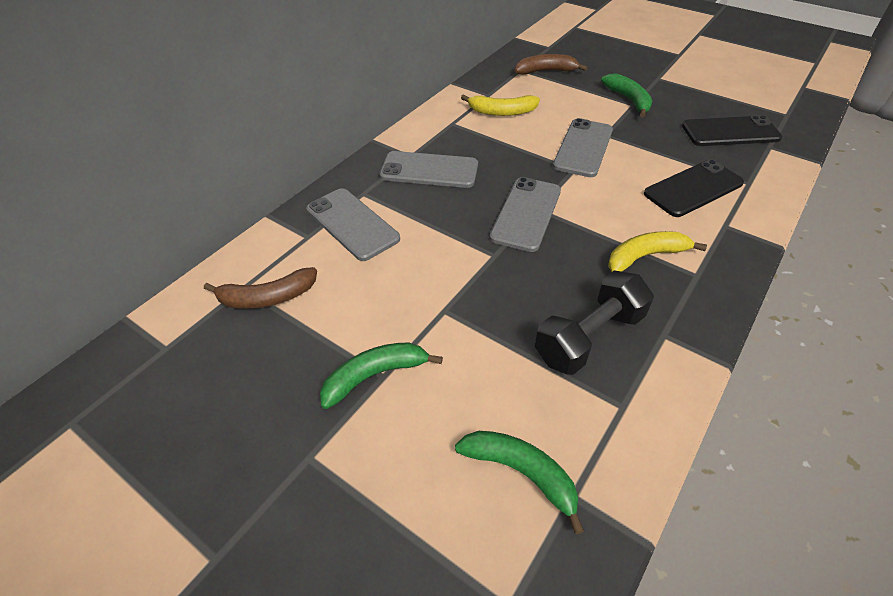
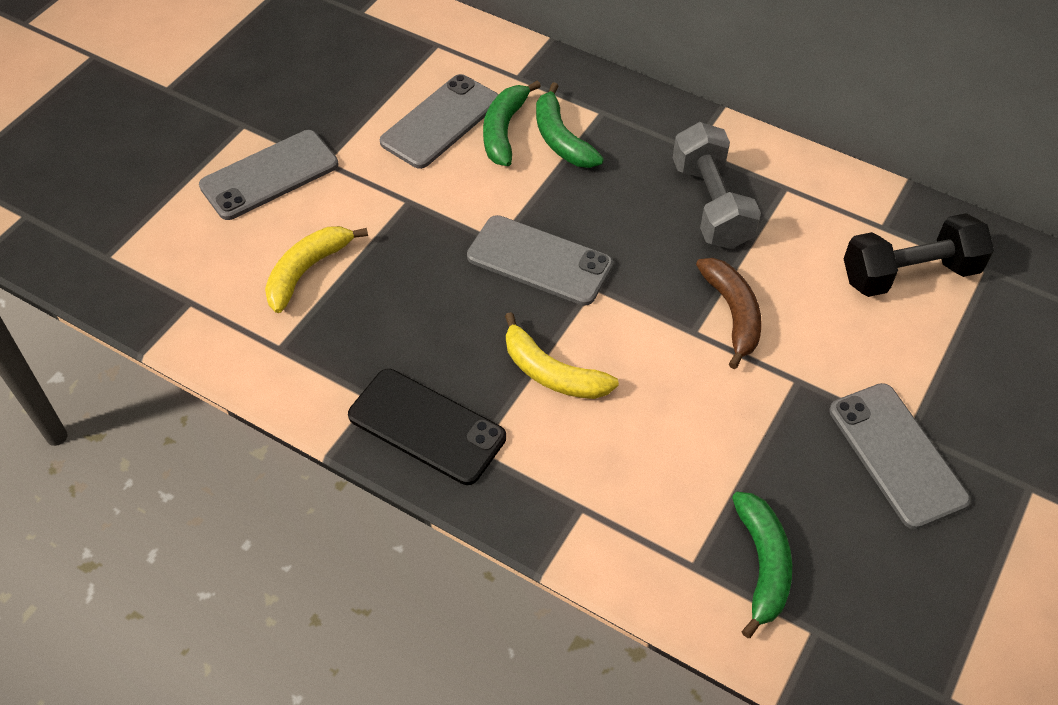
black phone: [644,160,744,217] [682,115,782,146] = 2 -> [348,369,506,485] = 1
brown banana: [204,267,317,309] [515,54,588,75] = 2 -> [696,258,762,369] = 1
grey dumbbell: none = 0 -> [673,122,761,249] = 1

